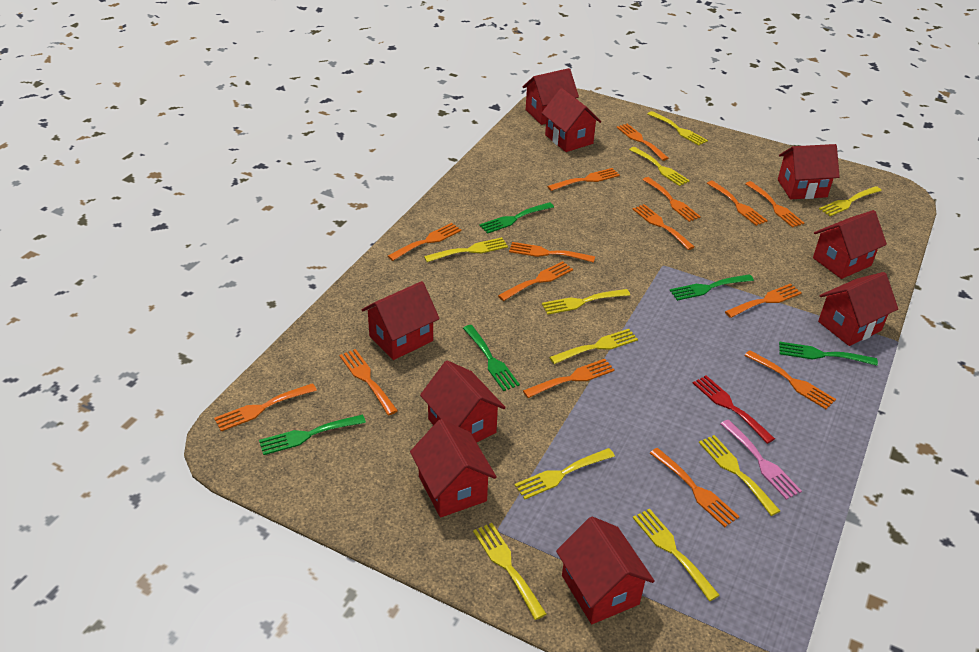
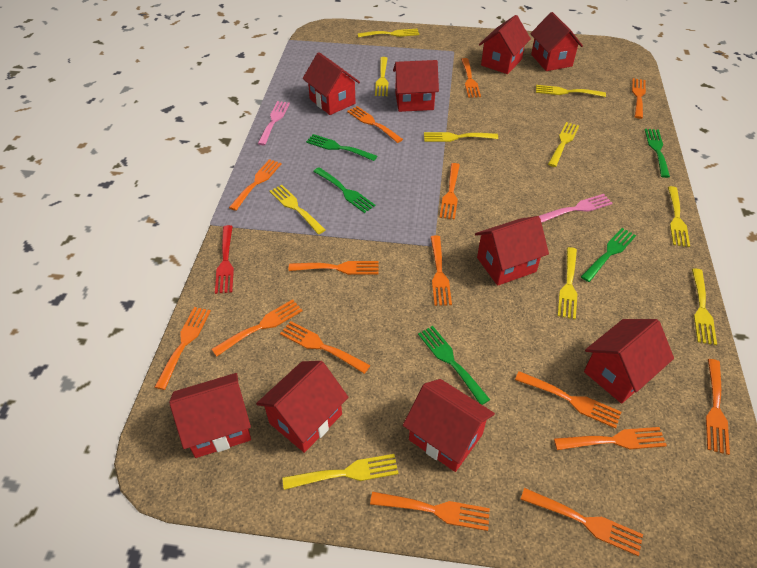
pink fork: [721,420,802,500] = 1 -> [258,101,290,145] [539,194,613,223] = 2

